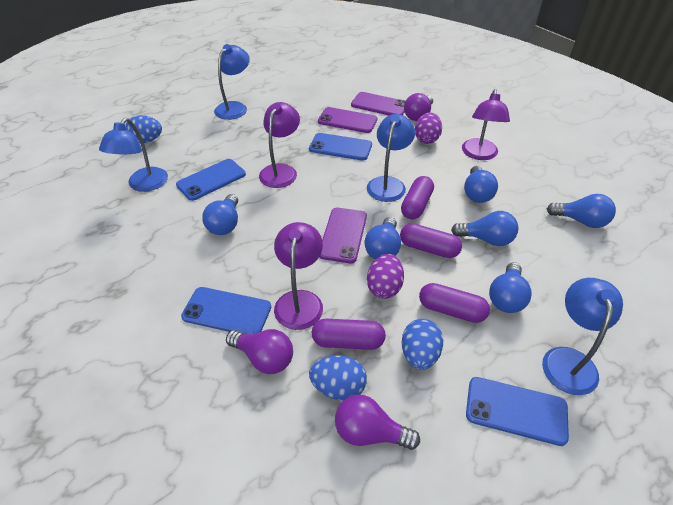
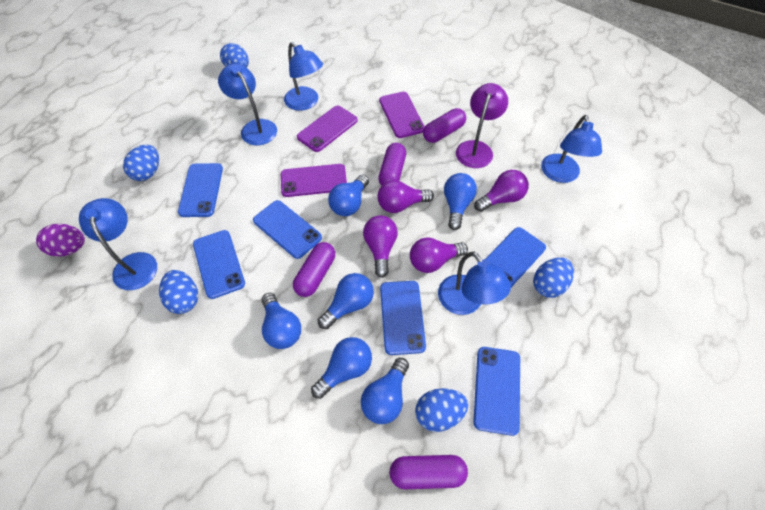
blue egg: [125,115,162,143] [309,355,367,401] [402,319,443,370] = 3 -> [123,145,159,181] [159,270,198,314] [220,43,249,68] [415,388,468,432] [533,257,574,298] = 5
blue lamp: [99,118,168,192] [214,44,250,120] [367,114,415,202] [542,278,623,395] = 4 -> [79,198,157,290] [218,63,277,145] [284,42,323,111] [438,252,511,315] [541,115,602,183] = 5
blue phone: [176,159,246,201] [181,287,271,334] [309,133,372,161] [466,377,569,446] = 4 -> [178,163,223,217] [193,230,245,299] [253,200,322,259] [380,281,426,355] [473,347,520,436] [484,227,546,287] = 6
purple egg: [367,254,404,299] [415,112,442,144] = 2 -> [36,224,85,257] = 1
purple lamp: [259,102,300,188] [274,222,323,330] [462,89,510,160] = 3 -> [456,83,508,168] = 1
purple light bulb: [226,329,293,374] [335,395,420,450] [404,93,433,121] = 3 -> [363,215,398,278] [377,180,434,213] [410,237,468,273] [474,170,529,212] = 4

